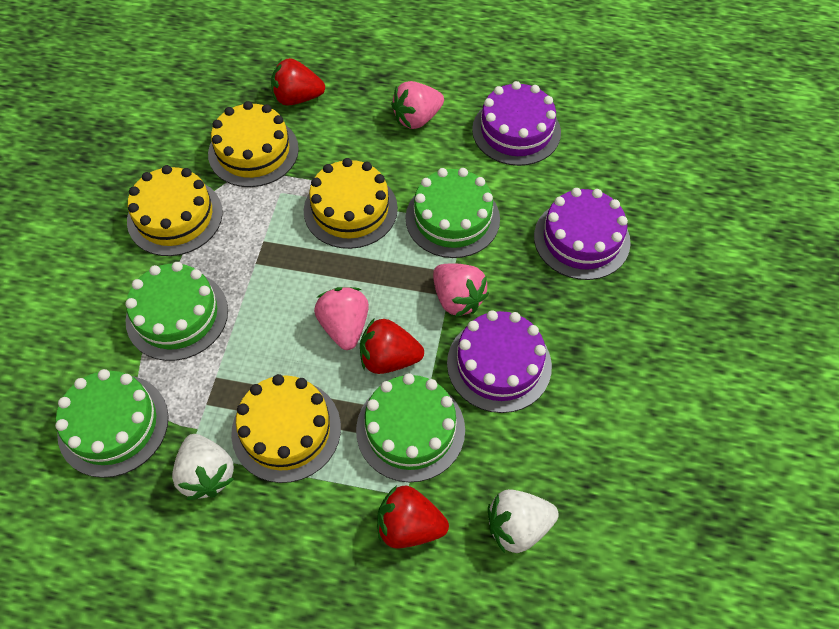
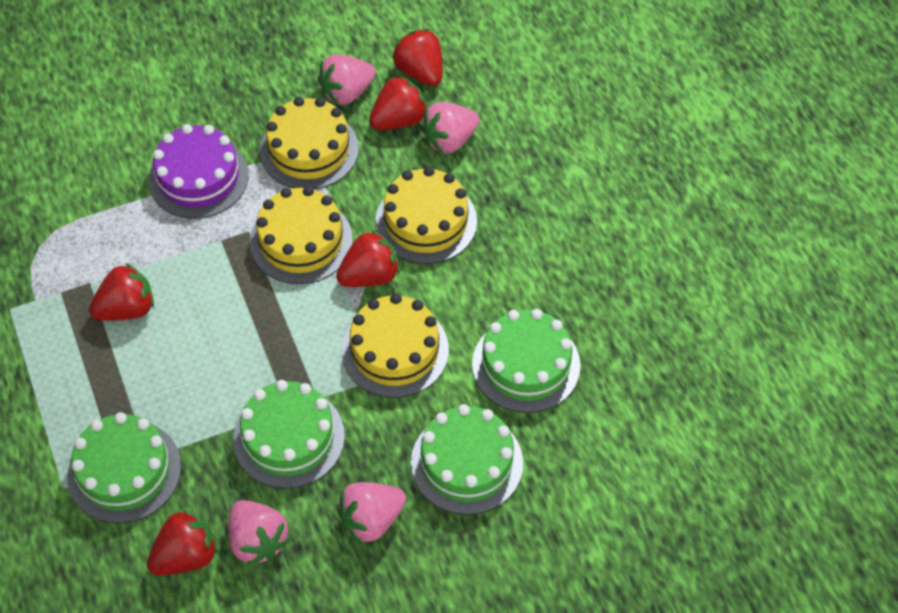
pink strawberry: [314,287,369,350] [391,81,444,129] [433,263,489,317] = 3 -> [228,500,290,566] [317,54,376,105] [337,482,406,544] [421,102,480,154] = 4
purple cake: [447,310,552,413] [472,81,561,166] [534,188,631,280] = 3 -> [148,124,249,219] = 1
red strawberry: [271,58,325,105] [360,318,424,374] [377,485,449,548] = 3 -> [89,263,154,321] [147,509,218,575] [336,230,400,287] [369,75,427,130] [392,29,442,86] = 5
white strawberry: [172,434,234,500] [488,489,559,553] = 2 -> none = 0

